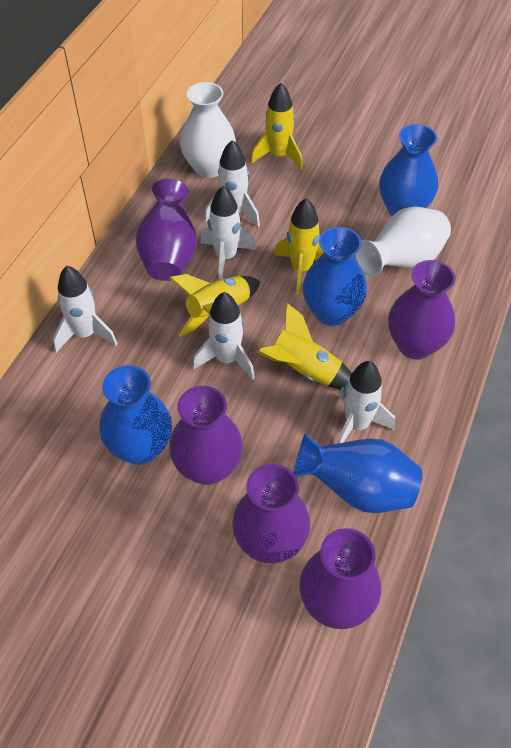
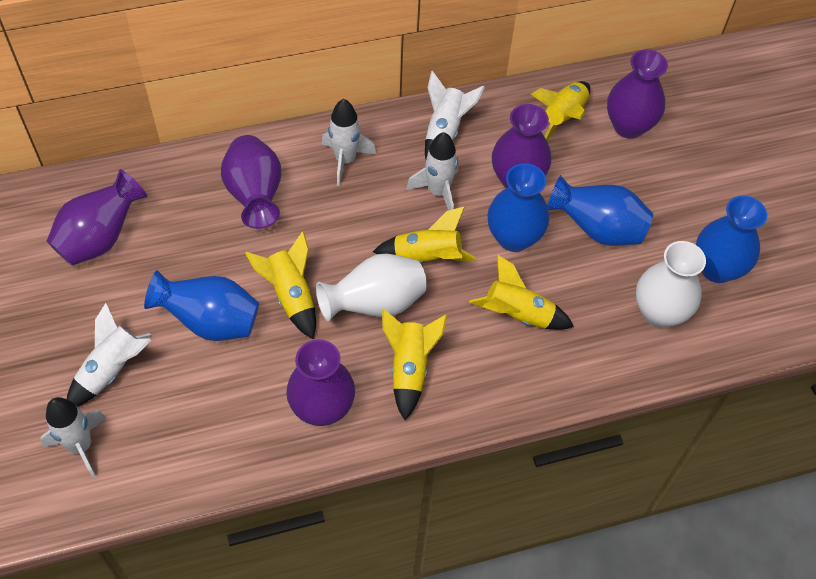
yellow rocket: [169,274,260,337] [251,83,303,170] [257,303,352,389] [275,198,324,295] = 4 -> [245,231,316,339] [373,206,476,263] [382,309,447,420] [469,255,574,330] [531,81,590,140] = 5

